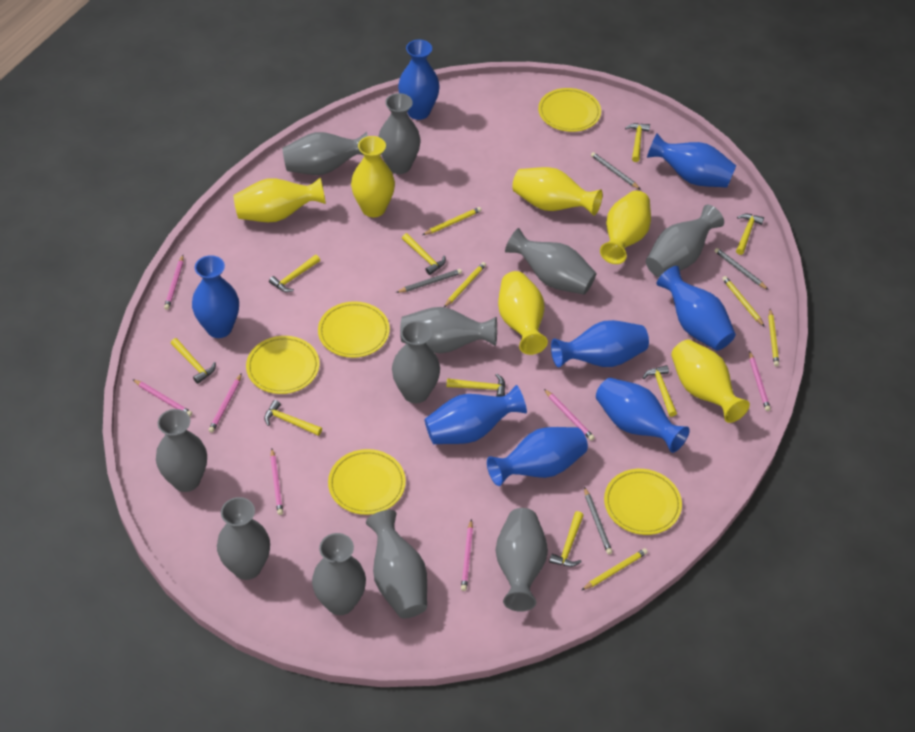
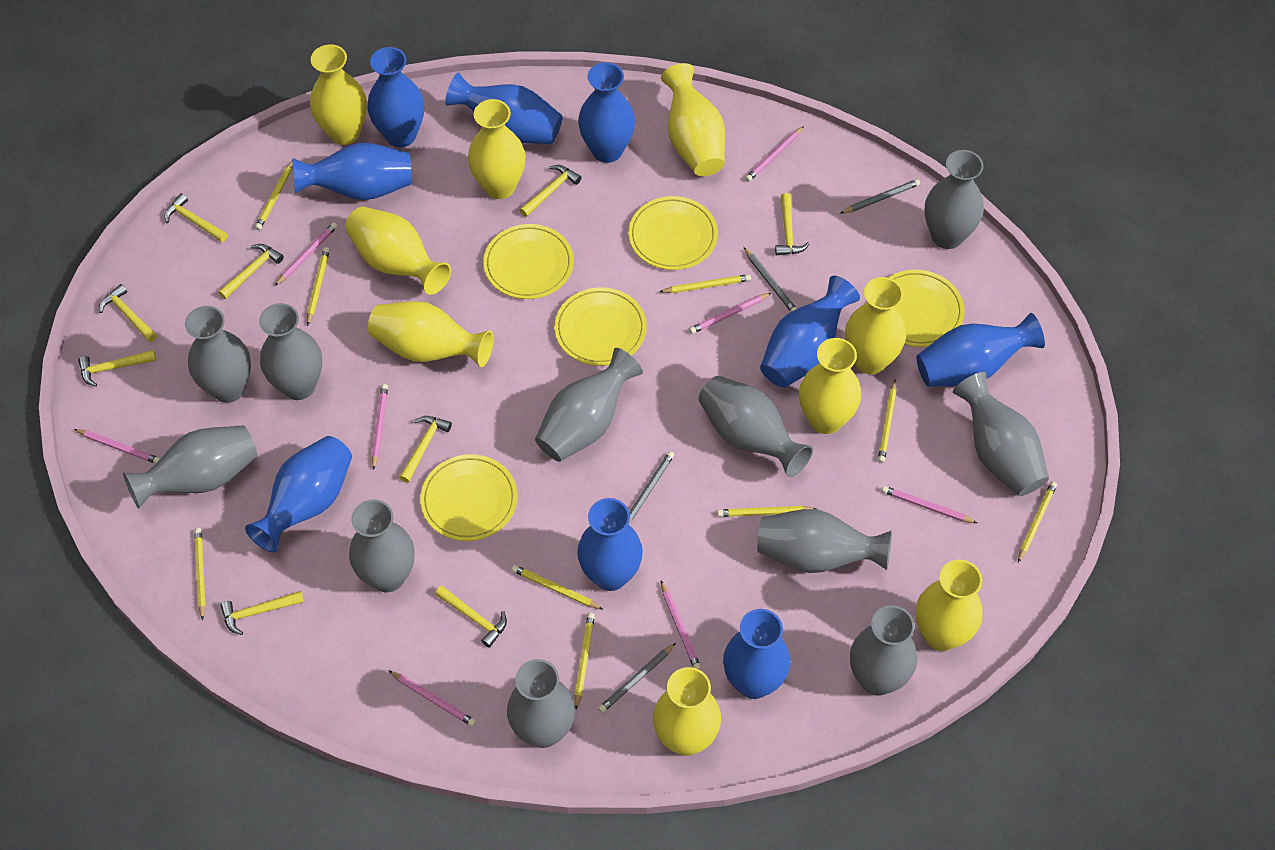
blue vase: [192,255,239,338] [398,40,440,120] [424,385,527,444] [487,427,588,486] [551,320,649,367] [596,378,690,453] [647,133,736,188] [657,266,736,351] = 8 -> [245,436,352,552] [292,143,412,200] [367,47,424,147] [445,73,563,144] [577,498,643,591] [578,62,635,163] [723,609,791,699] [760,276,860,388] [916,313,1045,387] = 9
pink pencil: [132,379,192,417] [164,255,184,310] [208,373,242,433] [270,449,283,515] [461,519,473,591] [544,389,595,441] [749,351,771,411] = 7 -> [74,429,160,464] [275,222,337,286] [371,384,388,470] [388,670,476,727] [661,581,701,670] [689,293,771,334] [745,126,804,182] [882,486,977,523] = 8
yellow pencil: [423,207,481,235] [444,262,486,307] [582,548,648,590] [722,276,765,327] [768,309,779,366] = 5 -> [194,528,206,621] [255,161,293,230] [307,247,330,326] [512,565,604,610] [574,613,595,710] [659,274,751,293] [717,506,816,517] [878,379,897,463] [1018,481,1057,563] = 9
yellow vase: [234,177,326,222] [351,136,395,217] [498,271,548,355] [512,167,603,216] [600,190,651,264] [671,340,750,423] = 6 -> [310,44,367,145] [345,207,451,295] [368,301,494,367] [468,99,526,199] [653,667,721,756] [661,63,725,176] [799,338,861,434] [845,277,906,374] [916,560,983,651] = 9

